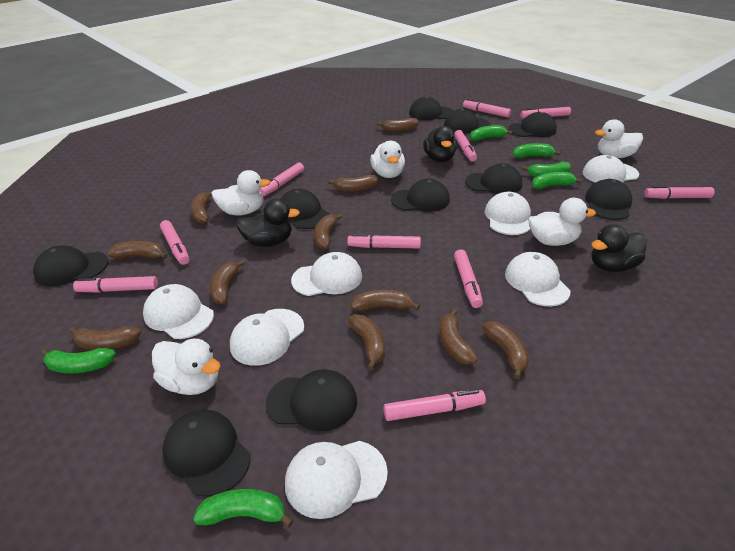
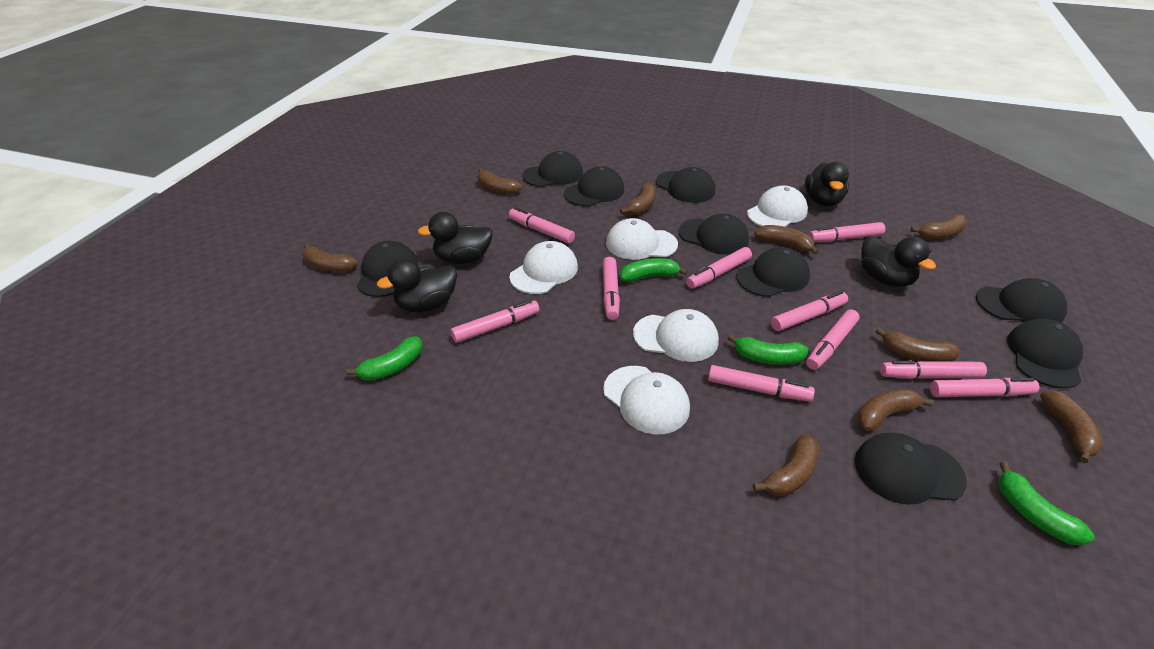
black cap: [33,246,108,287] [162,409,251,497] [266,369,357,431] [281,189,330,229] [391,179,450,212] [409,97,453,120] [444,109,491,134] [465,163,522,194] [508,112,557,137] [585,179,632,220] = 10 -> [357,241,418,297] [522,151,583,187] [564,166,624,206] [656,167,715,203] [678,214,749,254] [737,247,810,297] [855,433,967,505] [976,278,1067,323] [1007,319,1083,388] = 9
black duck: [236,199,300,247] [423,126,457,162] [591,224,647,272] = 3 -> [377,258,457,312] [417,212,493,264] [805,162,849,206] [861,236,936,287] = 4
brown banana: [69,326,141,350] [107,241,167,259] [190,191,212,224] [210,260,245,304] [314,214,342,249] [328,175,378,192] [348,314,385,370] [351,290,420,311] [377,118,419,132] [439,309,478,365] [482,321,529,379] = 11 -> [303,244,358,272] [478,168,522,194] [620,183,656,215] [753,434,819,496] [754,225,819,254] [858,389,934,431] [875,327,960,362] [910,215,967,239] [1040,391,1103,463] = 9
green banana: [41,348,116,373] [193,489,294,527] [470,125,512,141] [513,143,561,158] [522,162,571,177] [532,172,582,189] = 6 -> [346,336,423,381] [620,258,688,282] [728,334,808,365] [998,462,1095,545] = 4
white cap: [143,284,214,339] [230,309,304,366] [285,441,388,519] [291,252,362,296] [484,192,531,235] [505,252,570,307] [583,155,639,183] = 7 -> [509,241,578,294] [603,366,690,435] [606,218,678,260] [633,309,719,362] [747,185,808,227] = 5
white duck: [152,339,221,395] [211,170,271,215] [370,141,405,178] [528,198,596,246] [595,119,643,158] = 5 -> none = 0

